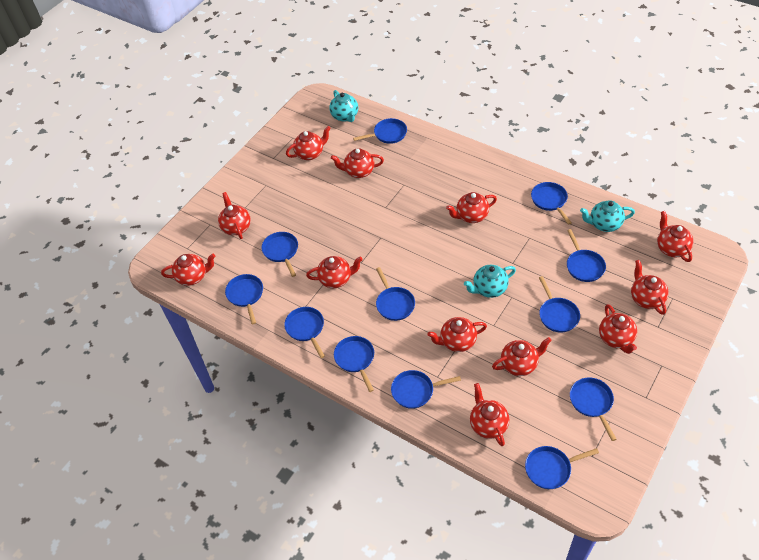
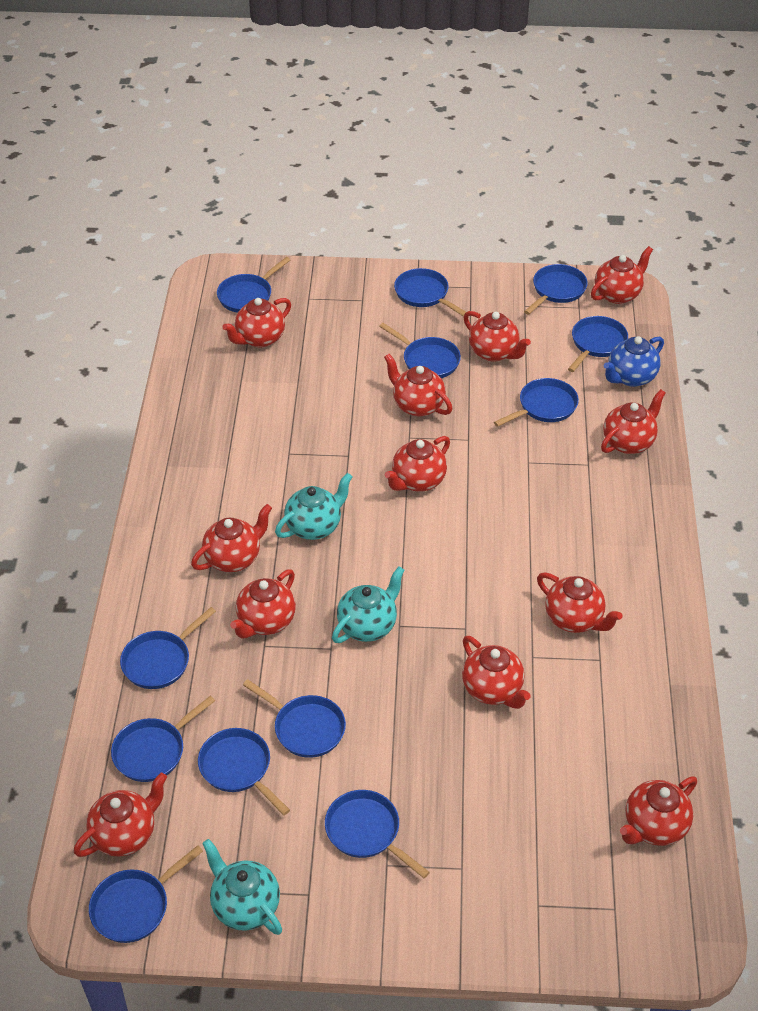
blue teapot: none = 0 -> [604,336,664,387] = 1

